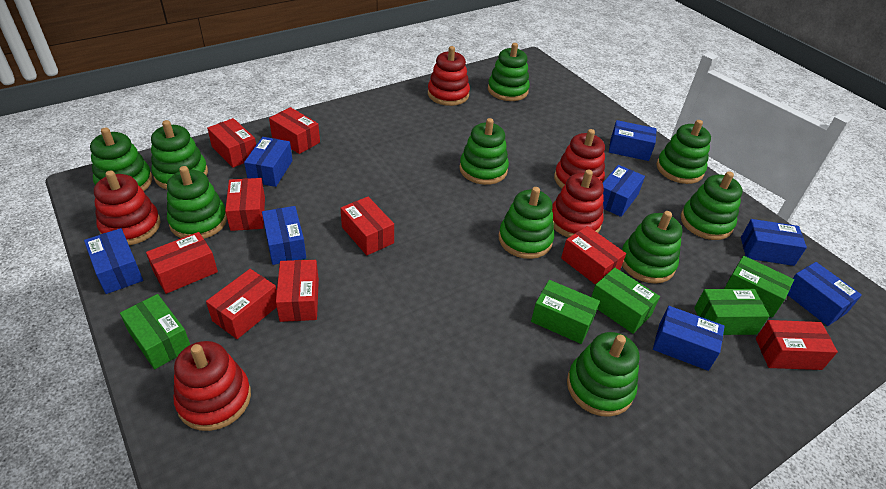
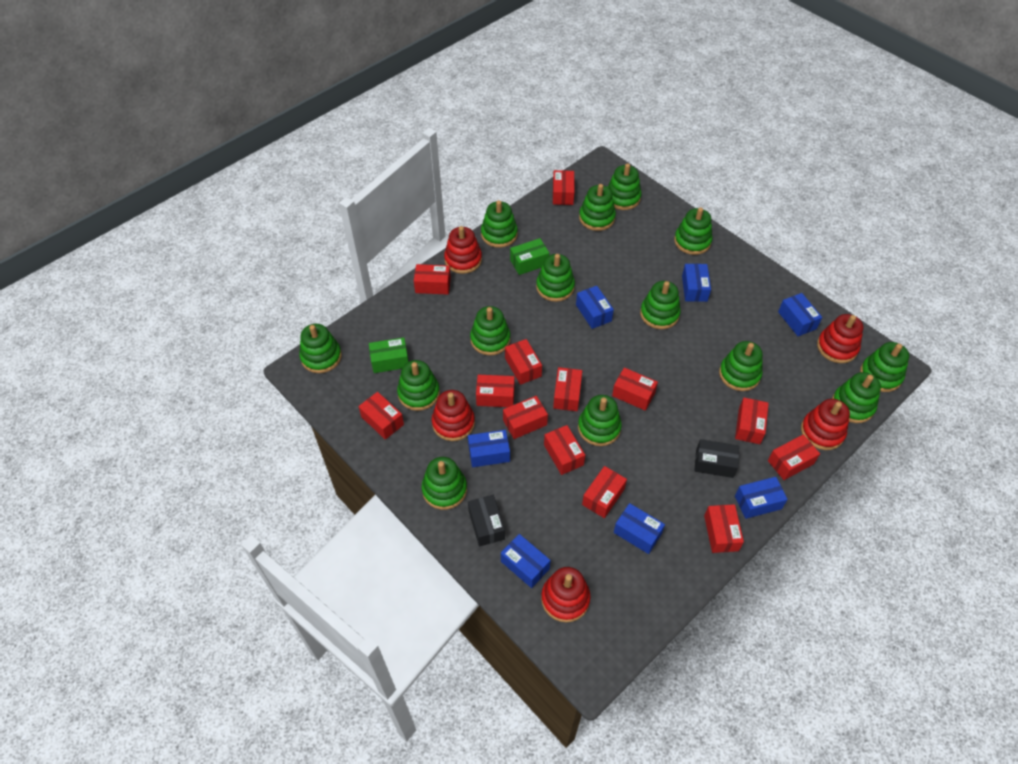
black box: none = 0 -> [468,495,505,547] [694,439,739,478] = 2
blue box: [84,228,143,294] [244,137,293,187] [262,206,306,265] [603,165,645,217] [609,120,657,161] [653,306,725,371] [741,219,807,266] [787,262,862,326] = 8 -> [468,430,510,467] [501,534,551,588] [576,286,614,329] [614,503,665,554] [682,264,711,302] [735,477,788,519] [778,293,822,336] = 7
green box: [120,294,190,369] [531,280,600,344] [591,268,660,334] [694,289,769,335] [724,256,794,317] = 5 -> [369,337,408,373] [510,238,549,275] = 2
green stacking toy: [90,127,152,191] [151,120,208,189] [167,166,227,239] [459,118,509,185] [488,43,530,101] [499,187,554,259] [567,332,640,417] [622,211,682,284] [657,120,711,184] [681,171,743,240] = 10 -> [299,324,342,373] [397,360,440,411] [422,457,467,510] [470,306,510,355] [481,200,518,248] [536,254,575,302] [578,395,622,446] [579,184,616,231] [608,163,641,210] [640,281,681,329] [674,207,713,255] [719,341,763,391] [832,372,881,423] [860,342,909,392] = 14
red box: [146,232,218,294] [206,269,277,339] [207,118,256,168] [225,178,265,231] [269,107,320,154] [276,260,319,322] [340,197,394,255] [561,226,626,285] [756,320,838,370] = 9 -> [358,392,404,440] [414,264,451,295] [476,375,515,407] [503,396,548,439] [505,339,542,385] [544,425,585,475] [553,170,575,205] [553,367,582,411] [582,466,627,518] [612,368,658,411] [704,504,744,553] [735,398,769,444] [768,434,820,480] = 13

